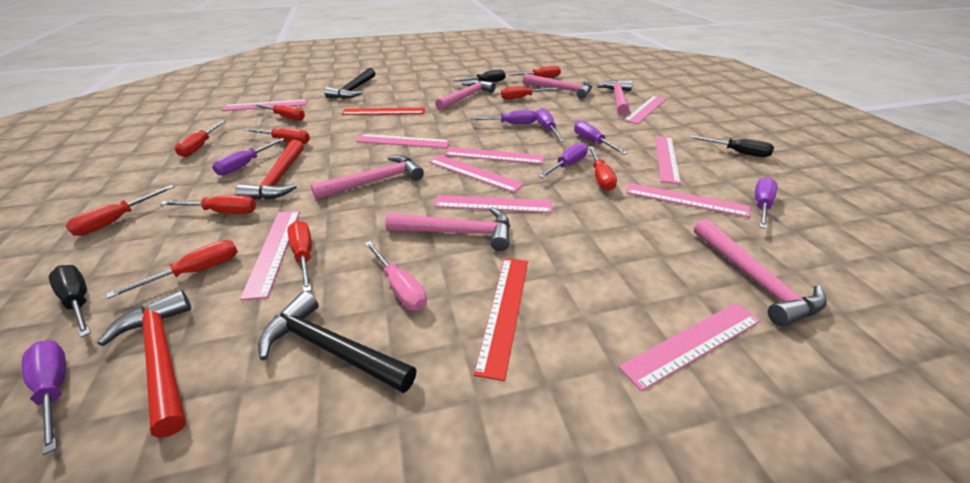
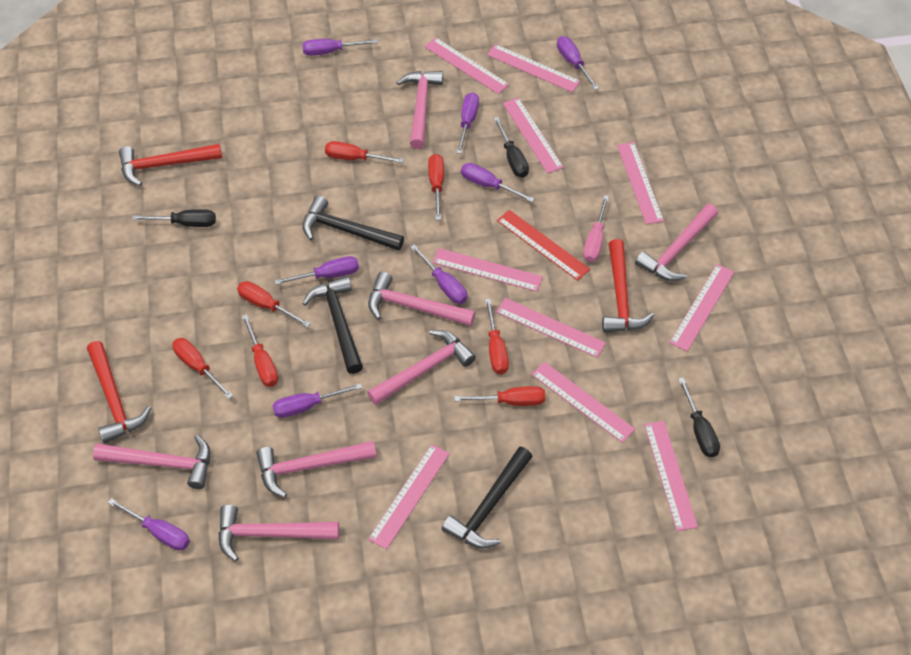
black hammer: [258,291,416,393] [324,68,375,99] = 2 -> [302,196,404,251] [302,276,363,374] [442,447,533,549] = 3
pink hammer: [311,155,424,200] [385,207,510,251] [435,80,496,111] [523,74,592,99] [597,80,633,115] [694,219,827,327] = 6 -> [93,435,210,489] [218,505,339,561] [256,441,377,498] [367,330,476,405] [368,272,475,326] [397,71,443,149] [635,204,718,281] = 7
purple screwdriver: [22,340,66,455] [212,138,285,175] [469,110,537,124] [536,108,565,141] [538,142,588,178] [574,121,628,155] [755,177,777,229] = 7 -> [108,498,190,551] [272,383,362,418] [274,256,359,285] [302,39,378,56] [410,244,467,304] [456,92,479,154] [461,163,534,202] [557,36,599,90] = 8
red hammer: [97,290,191,438] [236,140,304,200] = 2 -> [87,341,151,443] [119,144,222,186] [602,239,654,333] = 3
red ruler: [342,108,425,115] [474,258,528,381] = 2 -> [497,210,590,281] = 1
red screwdriver: [66,185,174,236] [106,240,238,299] [160,195,256,214] [175,121,225,157] [244,128,310,144] [253,104,305,121] [288,221,312,292] [501,86,558,99] [509,66,561,78] [588,146,617,191] = 10 -> [172,338,233,399] [237,281,311,327] [242,314,278,387] [325,141,404,163] [428,154,444,220] [454,386,545,406] [485,299,509,374] = 7

